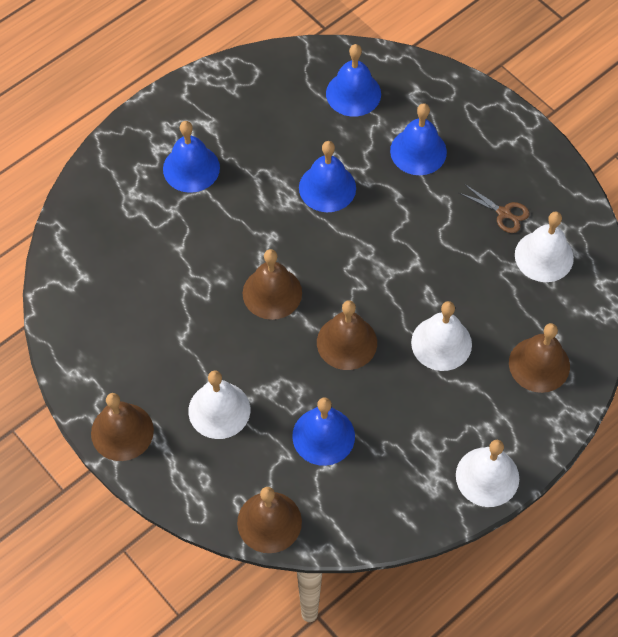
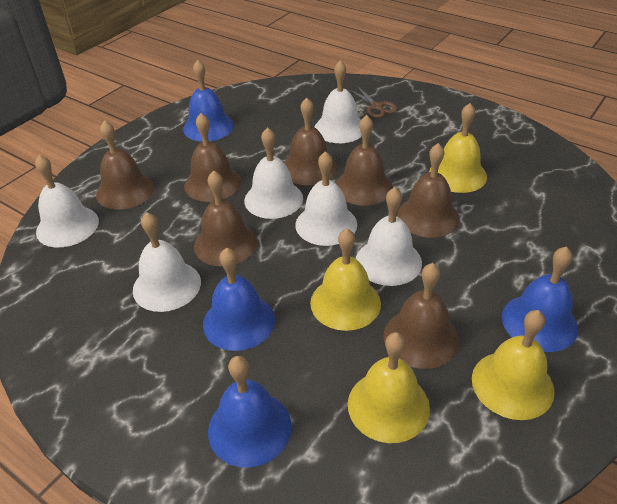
blue bell: [163,121,220,193] [292,397,355,466] [299,141,356,212] [326,44,381,117] [390,103,447,175] = 5 -> [183,60,234,142] [203,247,275,351] [208,356,292,468] [502,246,578,352] = 4
brown bell: [91,393,154,461] [237,487,302,553] [243,249,302,320] [317,300,377,370] [509,323,570,393] = 5 -> [96,120,154,210] [184,113,241,202] [194,171,257,266] [284,98,337,185] [336,115,393,206] [384,263,459,369] [397,143,460,237] = 7
white bell: [188,370,250,439] [411,301,472,371] [456,440,519,507] [515,211,574,282] = 4 -> [35,155,99,247] [133,212,201,312] [244,127,303,219] [295,151,357,246] [315,60,362,143] [356,187,422,286] = 6
yellow bell: none = 0 -> [310,228,381,331] [348,332,430,443] [429,103,487,193] [472,310,555,420] = 4

